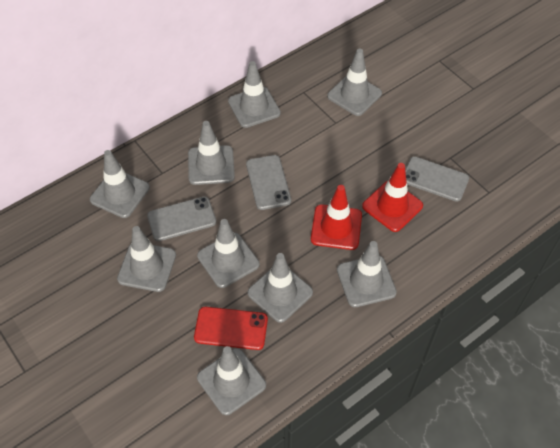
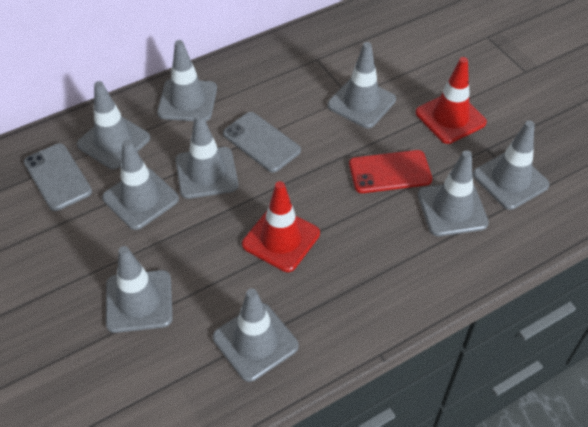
grey phone: [147,196,216,241] [246,155,291,210] [405,156,469,202] = 3 -> [24,143,92,211] [223,112,301,173] = 2

